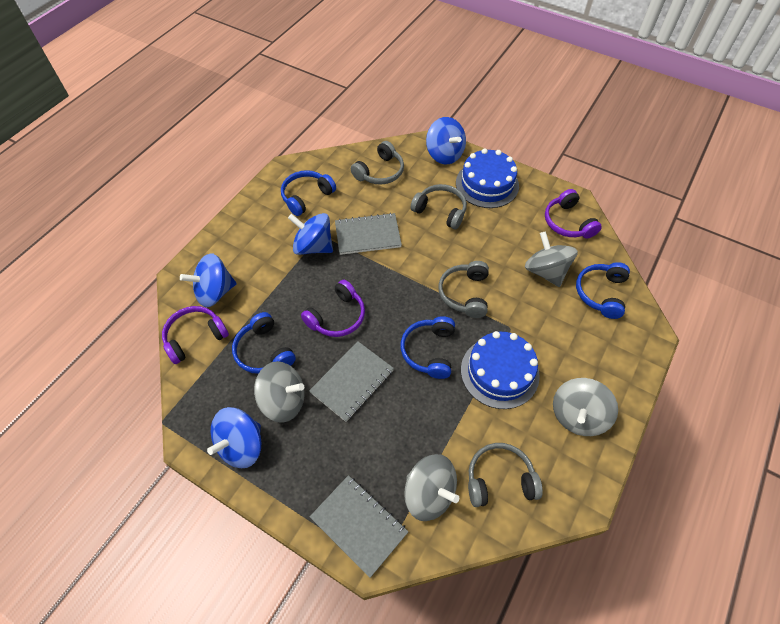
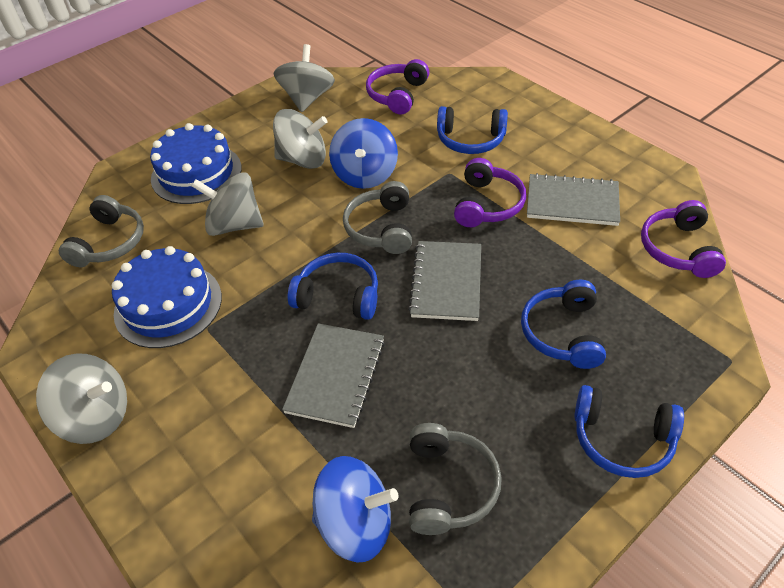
blue spinning top: [180,253,237,307] [207,407,261,468] [288,213,333,255] [426,117,466,165] = 4 -> [312,456,399,563] [329,118,398,189] = 2
grey headphones: [351,141,404,185] [410,184,467,229] [438,261,489,318] [468,443,543,507] = 4 -> [59,195,144,267] [343,181,412,254] [409,423,502,535] = 3

